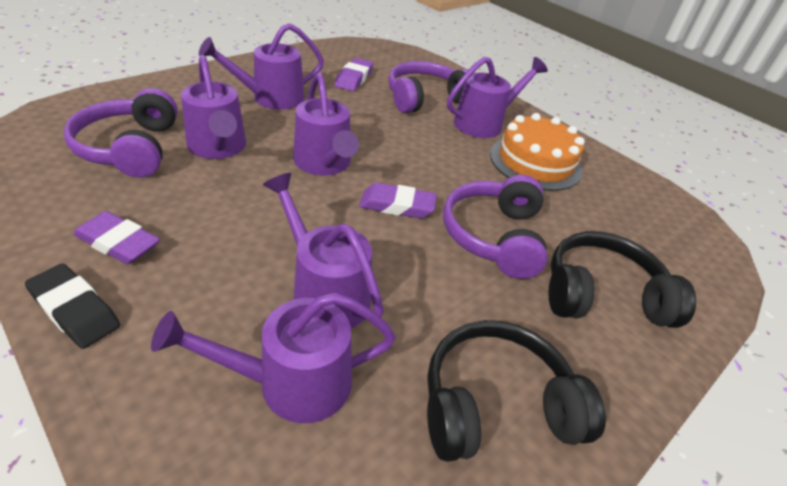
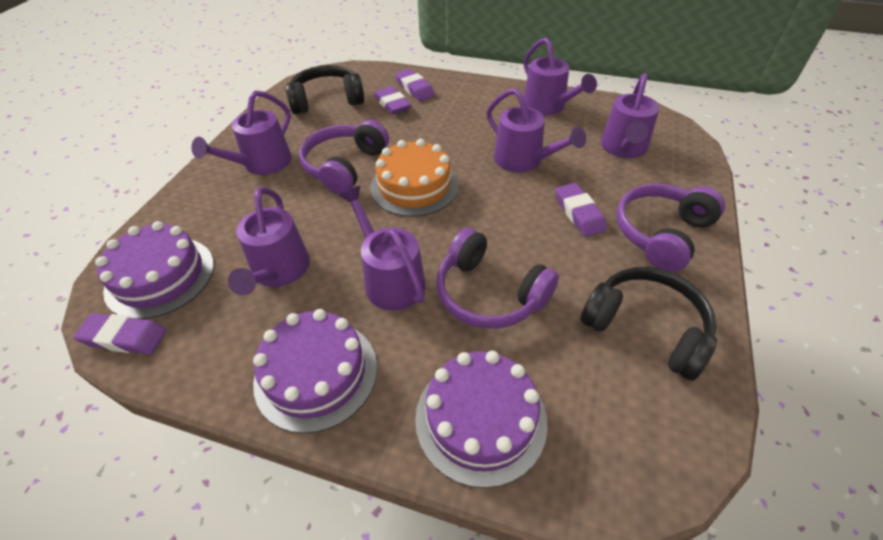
black eraser: [25,263,120,349] = 1 -> none = 0
purple cake: none = 0 -> [95,221,214,319] [253,309,377,434] [415,351,548,488] = 3
purple eraser: [73,211,160,264] [334,58,374,91] [359,183,437,219] = 3 -> [73,313,166,354] [374,86,411,115] [395,69,435,101] [555,183,607,237] = 4

